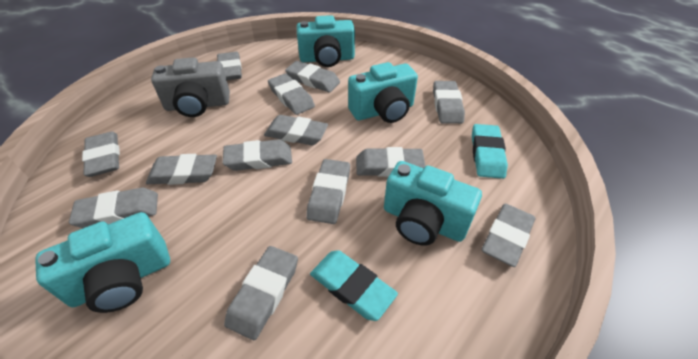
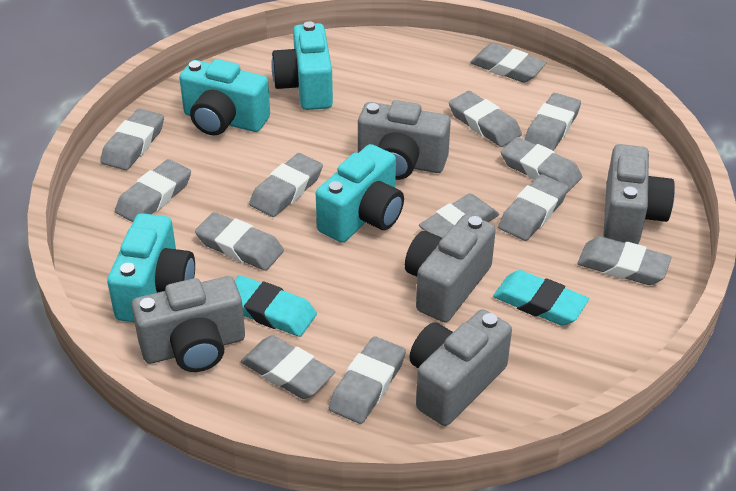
grey camera: [151,57,230,117] = 1 -> [131,276,245,372] [358,100,451,180] [405,214,496,322] [410,309,512,426] [603,144,675,244] = 5

